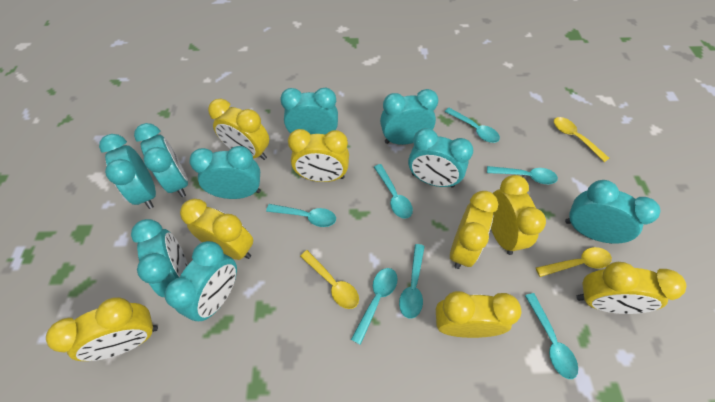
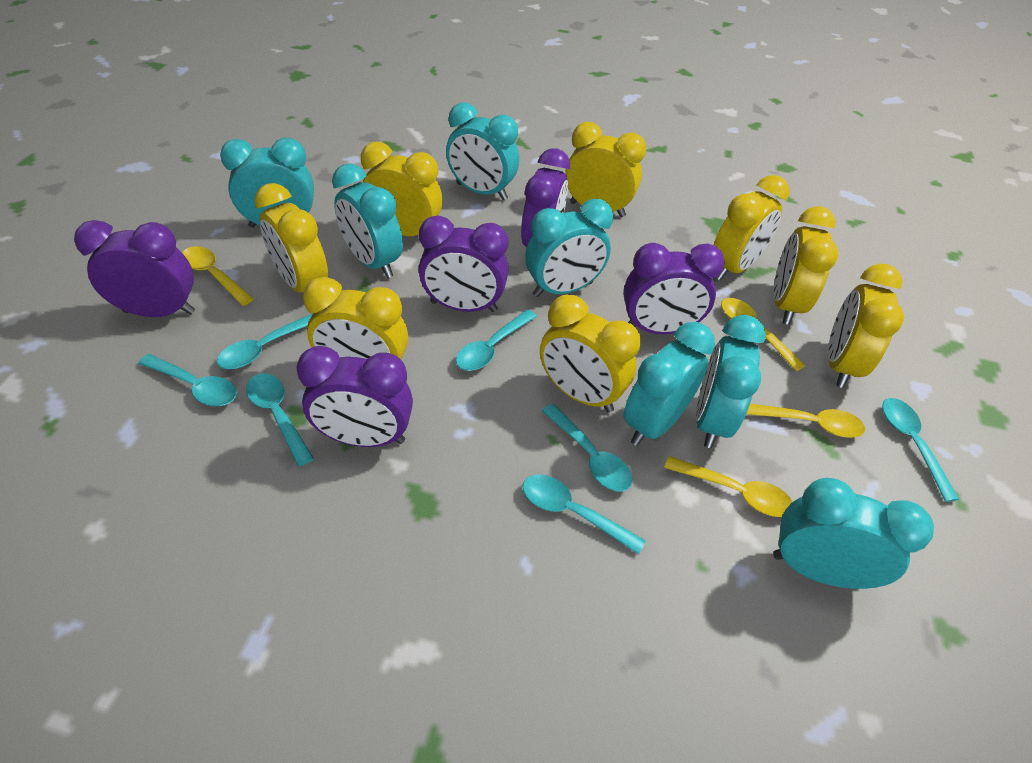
purple clock: none = 0 -> [74,220,195,317] [296,346,413,447] [419,216,509,312] [521,148,570,247] [623,243,725,334] = 5
turquoise clock: [99,134,156,209] [131,219,188,297] [134,123,188,197] [165,241,237,321] [190,146,261,199] [280,88,338,135] [380,89,438,145] [408,128,473,188] [565,180,660,244] = 9 -> [220,137,314,228] [332,164,403,278] [446,102,519,200] [525,199,613,297] [624,322,715,446] [696,315,766,448] [773,478,934,589] = 7
yellow spoon: [300,250,359,309] [536,247,612,277] [554,117,609,162] = 3 -> [182,246,254,306] [664,456,792,517] [721,298,805,372] [746,404,865,438] = 4

